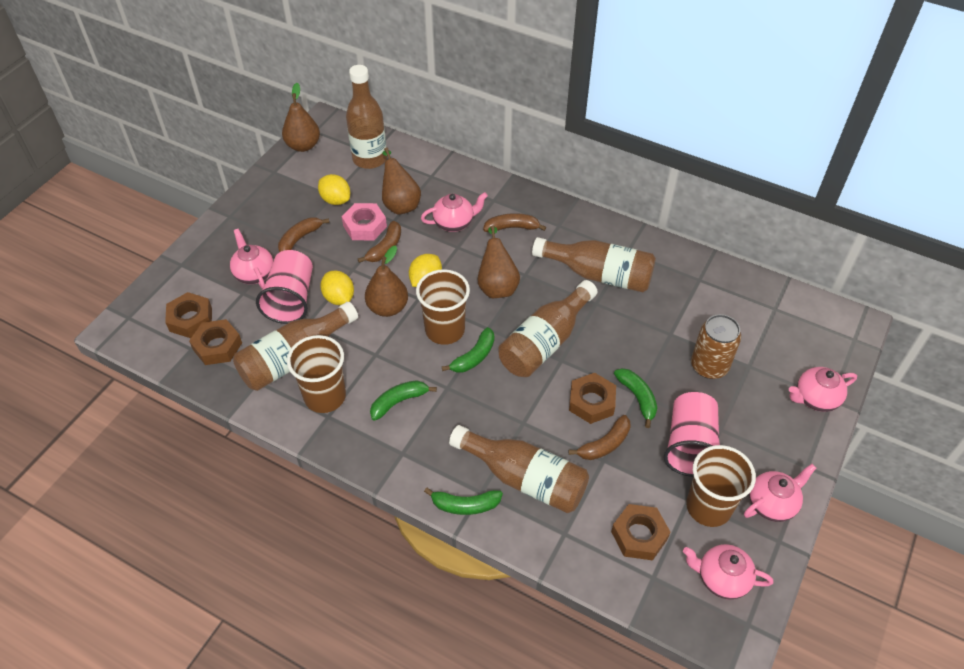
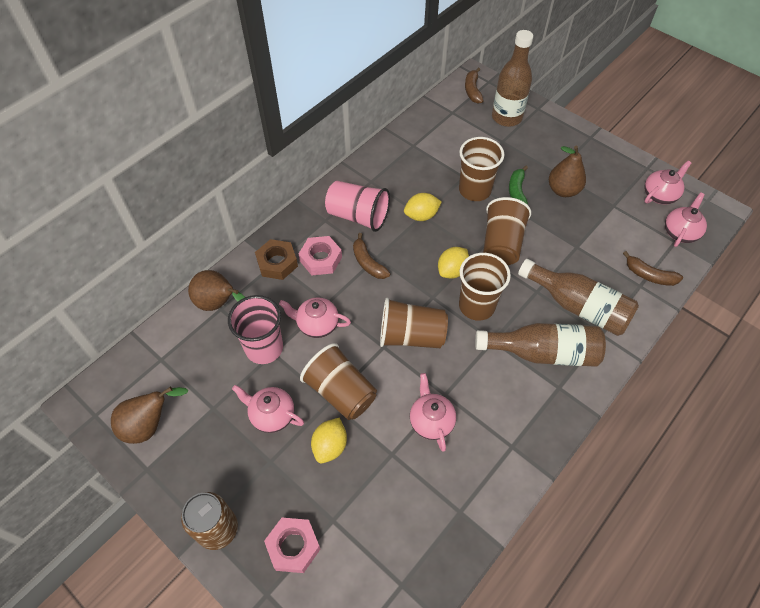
brown banana: [278,217,329,252] [358,221,401,263] [483,213,546,232] [569,415,631,460] = 4 -> [353,233,391,279] [465,67,483,104] [623,251,683,286] = 3
brown bottle: [233,302,358,391] [346,65,387,169] [449,425,589,513] [498,280,597,377] [532,237,656,292] = 5 -> [475,323,606,367] [492,30,533,127] [518,259,639,336] = 3
brown cup: [287,335,346,413] [416,269,470,345] [686,445,756,527] = 3 -> [300,343,377,420] [380,297,448,348] [459,137,504,201] [459,253,511,321] [483,197,531,265] = 5
brown nut: [165,292,212,338] [189,319,242,365] [569,373,616,424] [611,504,670,560] = 4 -> [255,239,298,280] = 1
brown pear: [282,83,320,152] [365,246,408,317] [382,148,421,215] [478,225,520,299] = 4 -> [111,387,188,444] [188,270,245,311] [549,146,586,197] = 3
green banana: [370,380,437,421] [424,488,503,515] [442,327,495,373] [614,368,657,428] = 4 -> [509,166,528,205] = 1
pink nut: [342,203,387,240] = 1 -> [264,518,320,573] [299,236,342,275] = 2

